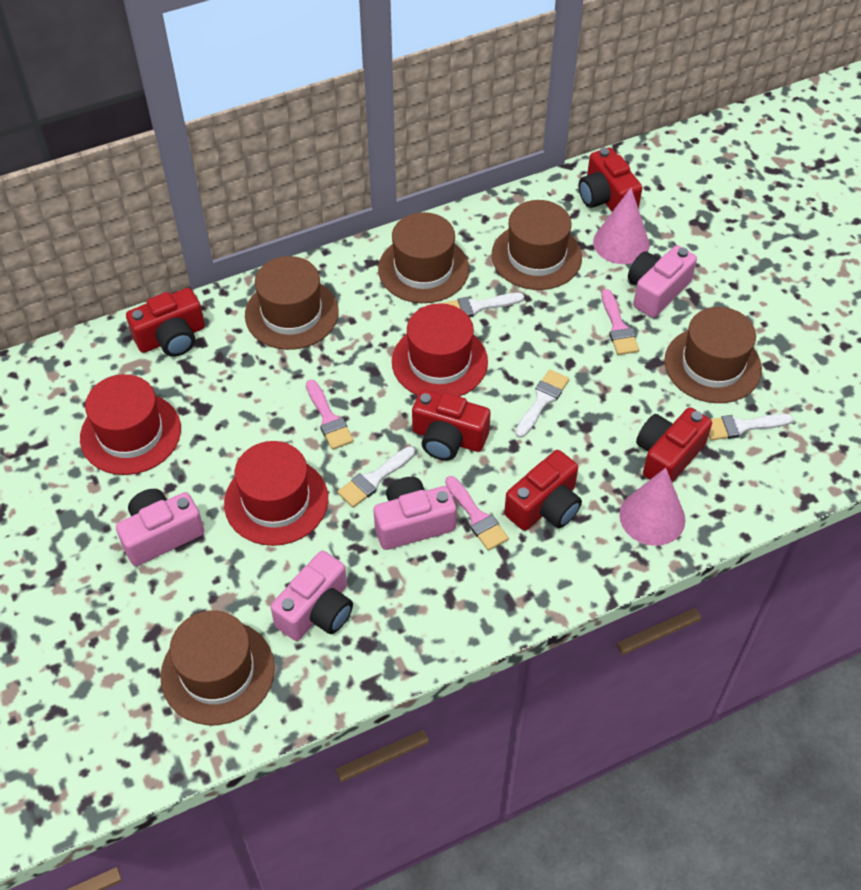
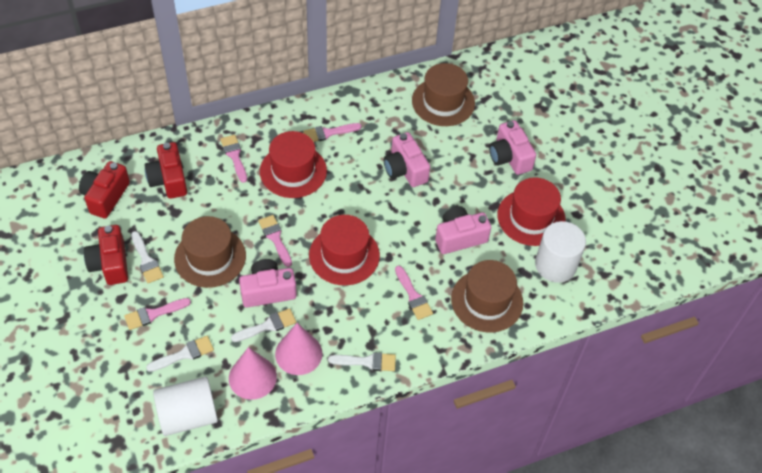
brown hat: [160,610,275,725] [245,256,339,350] [378,212,469,303] [492,200,582,290] [664,307,762,403] = 5 -> [174,216,246,288] [412,63,475,126] [451,260,523,332] = 3
pink brush: [306,380,354,450] [445,476,509,551] [601,289,639,355] = 3 -> [124,298,191,330] [220,135,247,183] [258,215,292,267] [303,123,362,142] [395,266,433,320] = 5
red camera: [126,288,205,357] [412,389,491,461] [504,450,582,531] [579,147,642,212] [636,407,712,483] = 5 -> [79,161,130,218] [84,225,128,285] [145,142,187,199] = 3
white cylinder: none = 0 -> [153,377,218,436] [535,221,586,283] = 2

